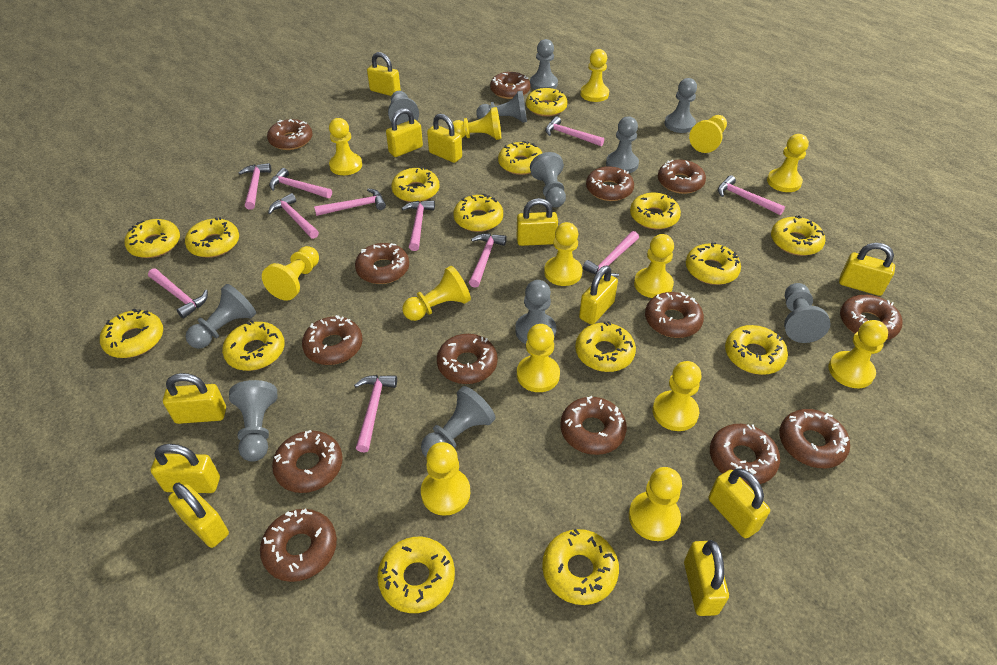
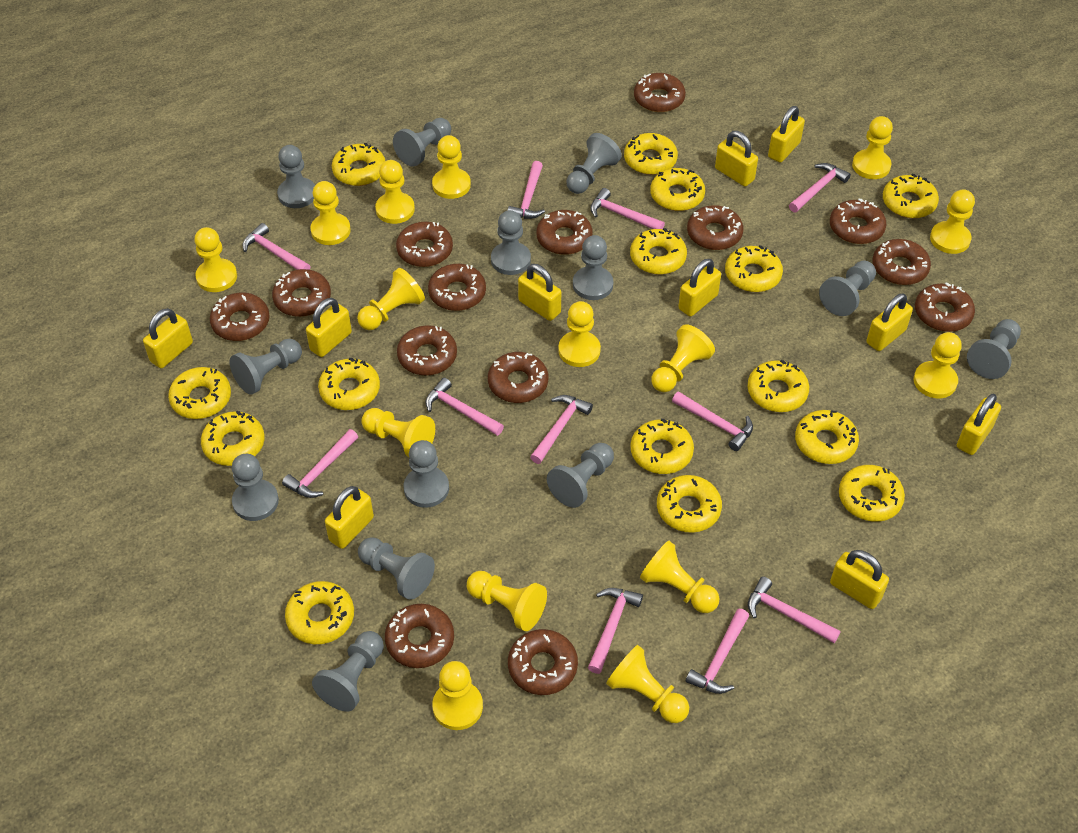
grey pawn: [185,284,256,349] [229,380,277,462] [388,91,419,125] [421,386,496,457] [476,91,527,123] [515,280,556,344] [530,39,558,90] [530,152,566,208] [606,116,639,173] [665,78,697,133] [784,283,831,343] = 11 -> [230,339,302,395] [232,454,279,521] [277,145,315,208] [312,631,384,712] [358,537,435,600] [393,118,451,167] [404,440,449,508] [491,210,531,275] [547,443,614,508] [567,133,622,194] [573,235,613,300] [819,261,876,316] [967,319,1021,379] = 13
yellow padlock: [151,444,220,493] [163,373,226,424] [168,483,229,548] [367,52,401,96] [386,108,423,157] [427,114,462,163] [517,198,558,246] [579,265,618,325] [684,540,729,616] [708,468,770,538] [839,243,895,296] = 11 -> [143,308,193,368] [306,298,352,357] [325,486,374,549] [518,264,561,321] [678,259,721,317] [715,131,758,187] [768,106,805,163] [830,550,889,609] [866,294,913,351] [957,394,1001,455] = 10
yellow pawn: [262,246,319,301] [329,118,362,175] [402,266,471,321] [421,442,470,516] [452,107,501,140] [517,324,560,392] [544,222,582,286] [580,49,609,102] [629,467,682,541] [634,234,674,298] [652,361,701,431] [689,115,727,153] [767,134,809,192] [828,320,888,388] = 14 -> [194,227,237,292] [310,181,351,245] [357,268,425,330] [361,408,435,457] [375,160,415,224] [432,135,471,199] [432,661,483,730] [467,571,547,631] [558,301,601,367] [606,645,689,723] [640,541,720,613] [651,324,715,392] [852,116,893,179] [914,332,962,398] [930,189,975,254] = 15

